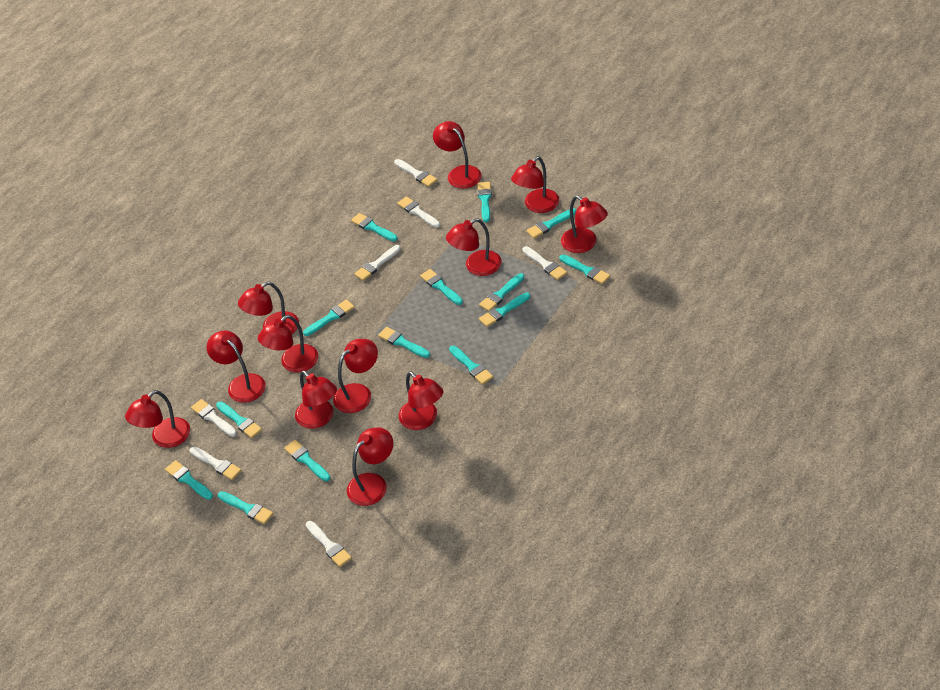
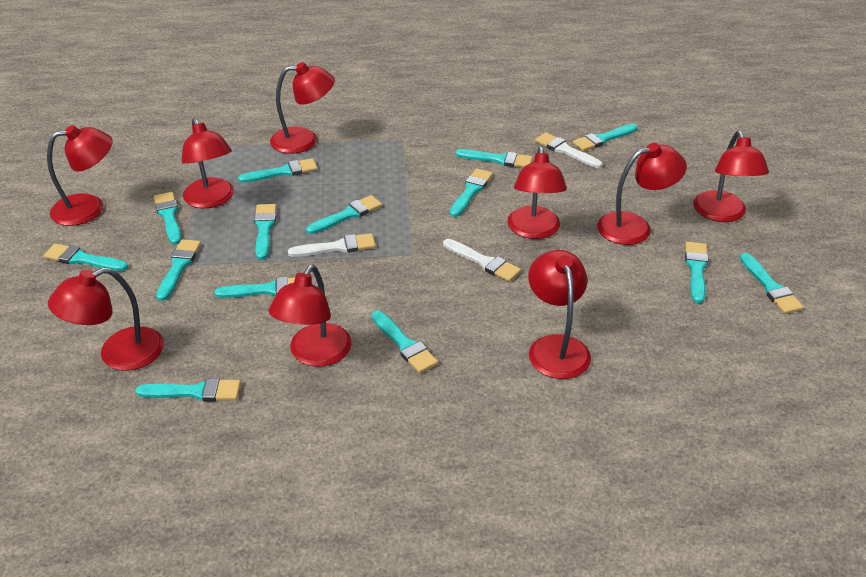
red lamp: [125,390,190,448] [206,330,265,403] [238,282,299,334] [258,315,318,373] [295,371,337,429] [333,339,378,413] [347,427,393,506] [399,371,443,430] [433,121,482,189] [446,218,502,276] [511,156,559,213] [561,195,608,253] = 12 -> [47,125,113,226] [48,267,164,371] [182,118,234,208] [269,264,352,367] [270,62,335,154] [507,146,567,239] [528,250,591,379] [597,143,687,245] [693,131,769,222] = 9
white brush: [190,447,242,480] [191,399,237,437] [306,521,352,567] [354,245,401,281] [394,159,437,187] [397,196,440,228] [522,246,567,280] = 7 -> [288,233,376,257] [443,239,521,282] [535,132,602,168] = 3

